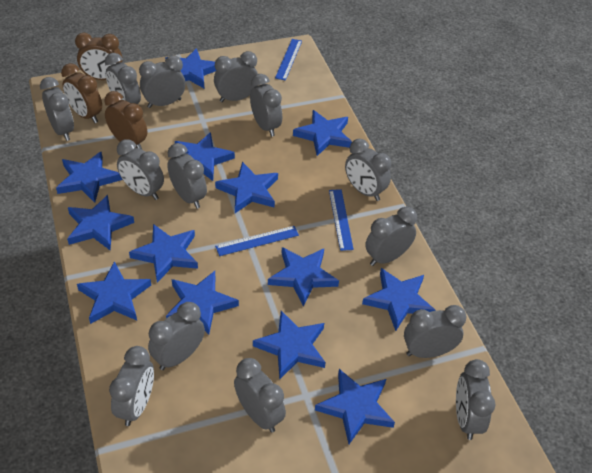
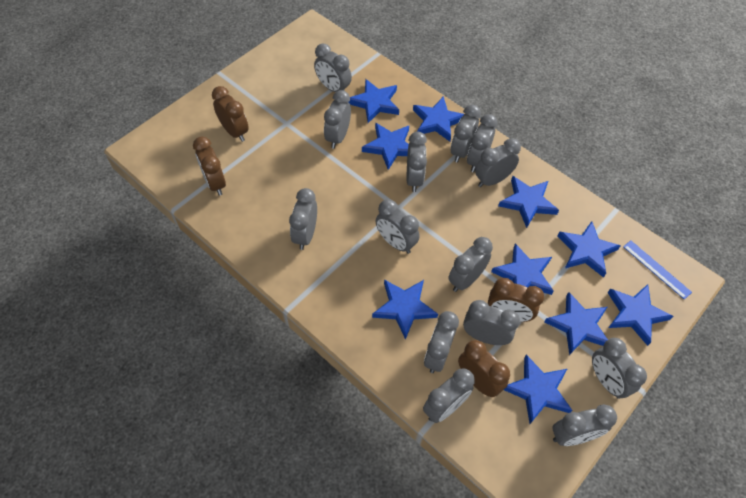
blue ruler: [215,226,299,256] [275,39,302,81] [329,189,354,251] = 3 -> [623,240,692,300] = 1
blue star: [56,151,122,203] [67,195,134,250] [77,261,151,324] [129,224,198,283] [165,48,216,88] [166,271,239,335] [175,132,235,181] [215,162,278,213] [253,311,326,379] [268,247,339,306] [293,110,352,156] [315,369,395,444] [362,268,435,331] = 13 -> [348,79,399,123] [362,123,409,170] [372,280,438,340] [413,96,464,142] [491,244,554,295] [498,176,559,228] [504,355,573,424] [544,292,608,355] [557,221,621,278] [607,284,674,346] = 10
brown clock: [61,63,102,123] [75,33,122,80] [104,91,147,149] = 3 -> [193,136,226,196] [212,86,249,142] [458,340,510,397] [488,278,544,322] = 4

